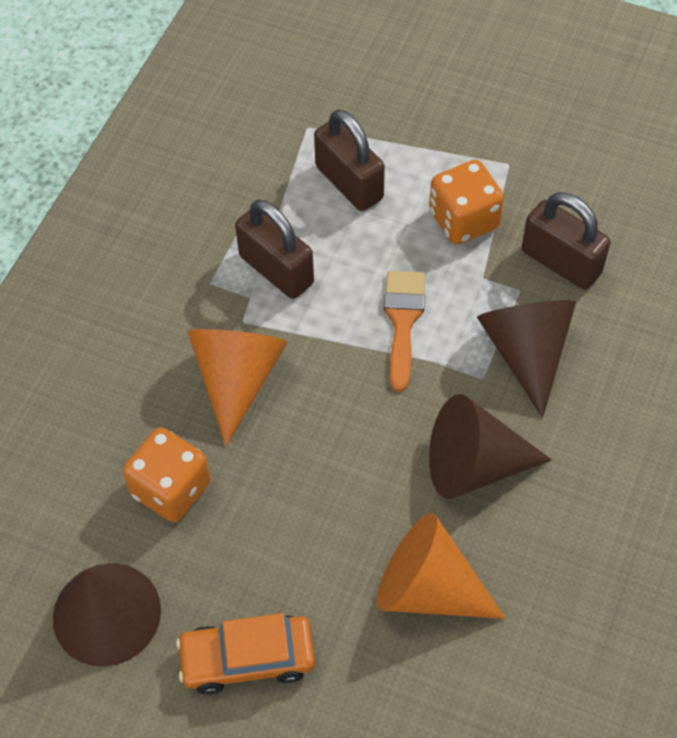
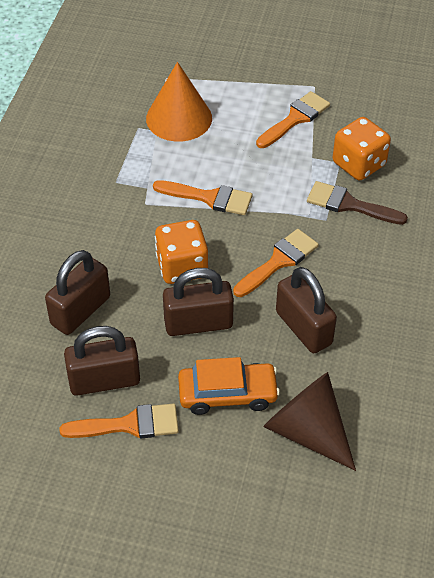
brown brush: none = 0 -> [307,181,408,225] = 1
brown cone: [53,563,161,667] [429,394,552,499] [477,300,576,418] = 3 -> [263,372,356,471] = 1
brown padlock: [235,200,314,299] [314,109,385,211] [522,192,611,289] = 3 -> [45,250,110,335] [64,326,140,396] [163,268,234,336] [276,267,337,353] = 4
orange brush: [384,271,425,392] = 1 -> [59,403,179,439] [153,180,252,215] [233,229,319,297] [256,91,330,148] = 4
orange cone: [188,329,288,446] [376,513,506,619] = 2 -> [146,62,212,142] = 1

